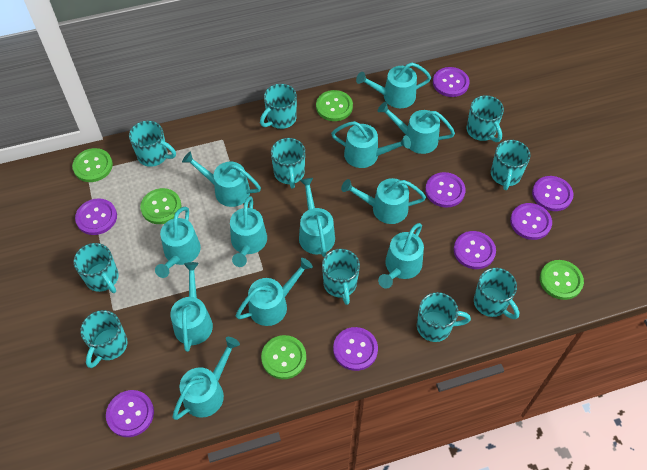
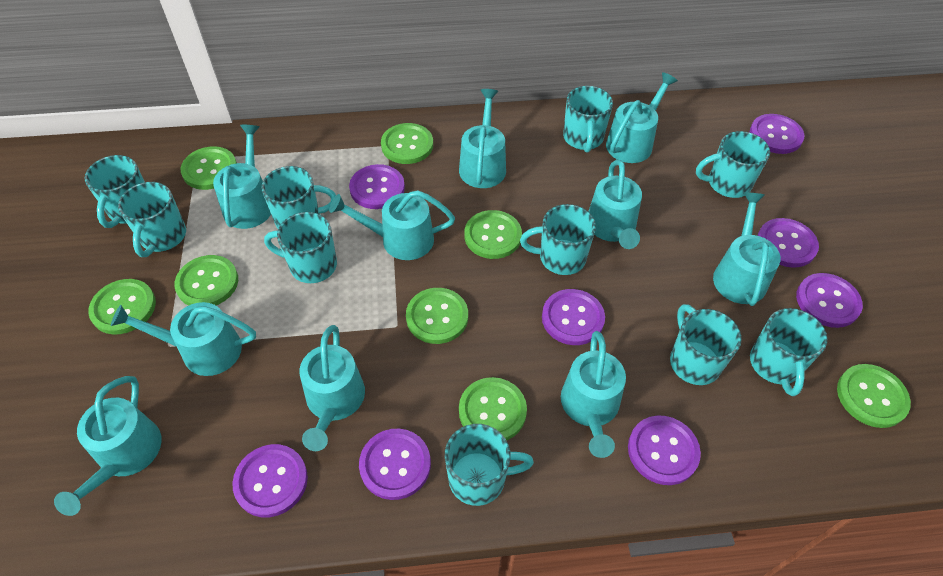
green button: [72,148,113,182] [140,188,182,224] [261,335,306,379] [316,90,353,121] [540,260,584,300] = 5 -> [88,279,156,334] [174,255,238,306] [180,146,237,190] [381,123,433,164] [406,288,468,344] [459,377,527,441] [464,210,522,259] [837,364,911,428] = 8
turquoise watering can: [155,207,201,278] [170,262,213,352] [173,337,240,420] [182,151,261,207] [230,196,267,267] [236,258,313,326] [299,178,335,257] [331,121,411,168] [341,178,426,224] [356,63,431,108] [378,102,455,154] [378,223,424,289] = 12 -> [54,376,162,516] [111,302,256,376] [213,125,271,229] [299,325,365,451] [329,190,455,260] [459,89,506,188] [561,331,626,458] [588,160,642,249] [606,72,678,163] [713,192,781,306] = 10

